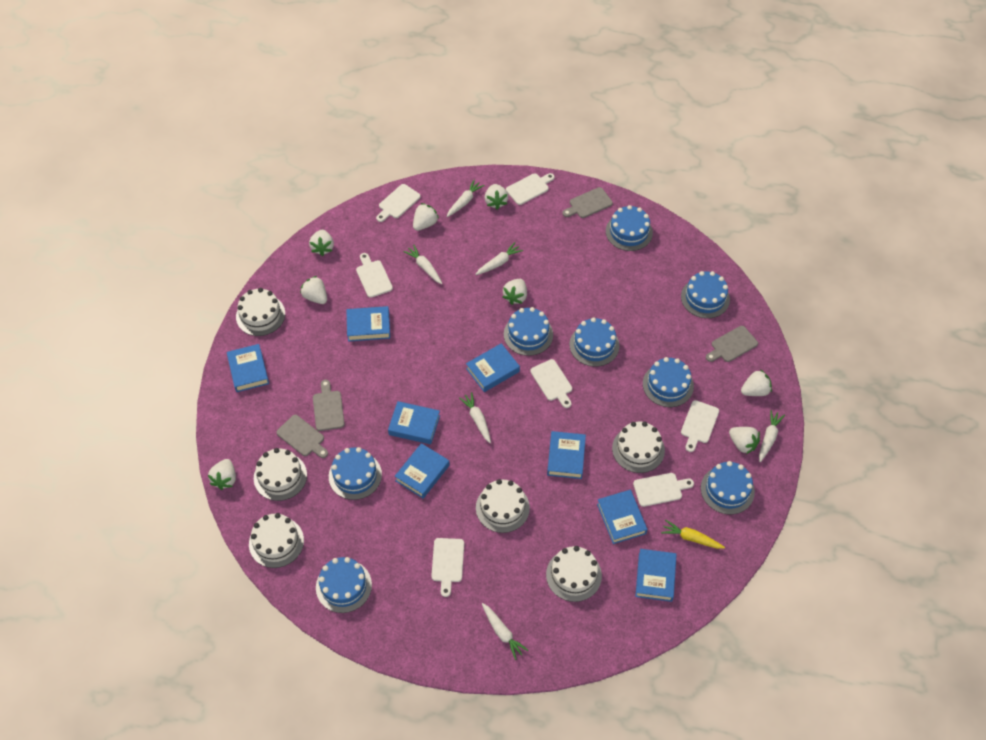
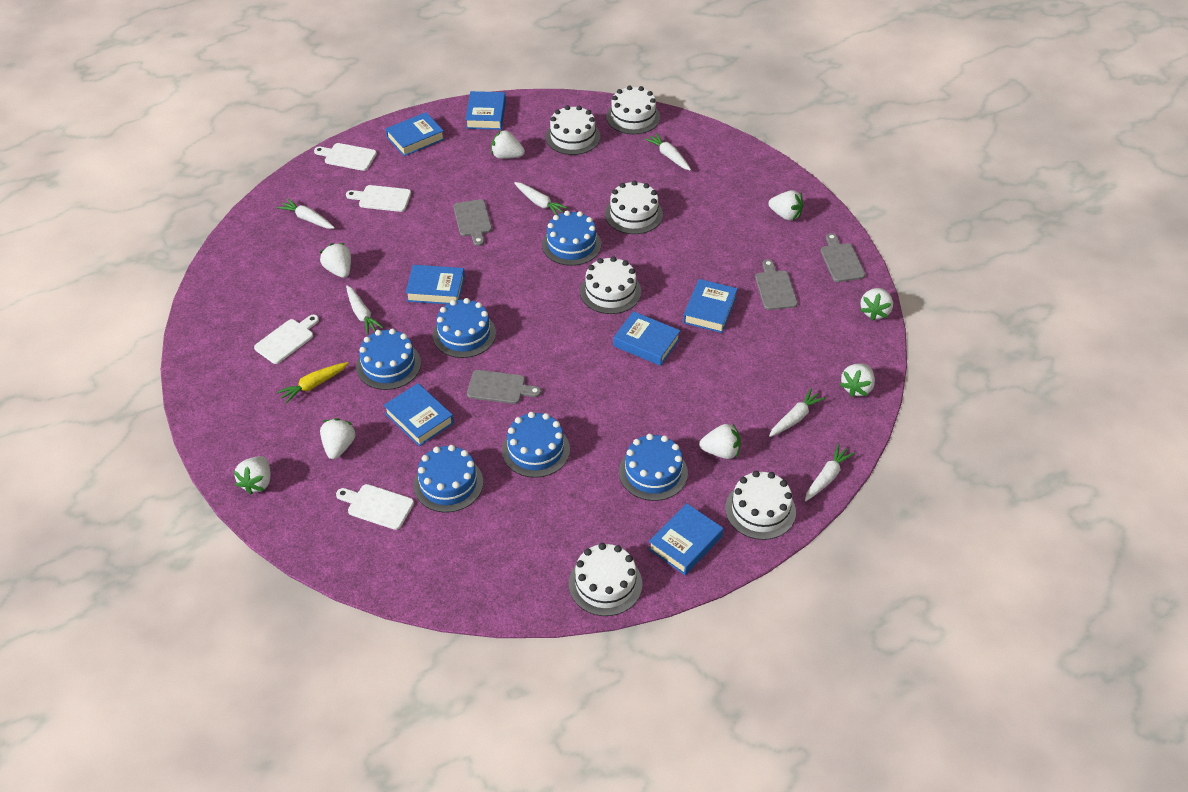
blue book: [227,344,269,392] [346,306,390,342] [388,401,440,444] [395,443,449,498] [466,343,520,392] [547,431,586,479] [597,490,648,544] [635,549,677,602] = 8 -> [384,383,454,446] [386,112,445,156] [406,265,465,304] [465,91,506,130] [613,311,680,366] [648,503,723,575] [683,279,738,333] = 7
blue cake: [316,557,372,613] [329,447,382,500] [504,307,553,356] [569,317,619,367] [606,205,653,251] [643,357,694,407] [681,271,730,318] [701,461,755,515] = 8 -> [356,329,421,390] [414,445,483,512] [433,298,496,358] [502,412,570,478] [542,211,601,266] [619,434,688,501] = 6
white cutting board: [356,253,393,298] [376,184,421,222] [431,538,464,597] [506,173,555,205] [530,359,572,408] [633,473,694,507] [681,400,719,452] = 7 -> [254,315,319,364] [314,143,377,171] [336,484,414,530] [346,185,411,212] = 4

